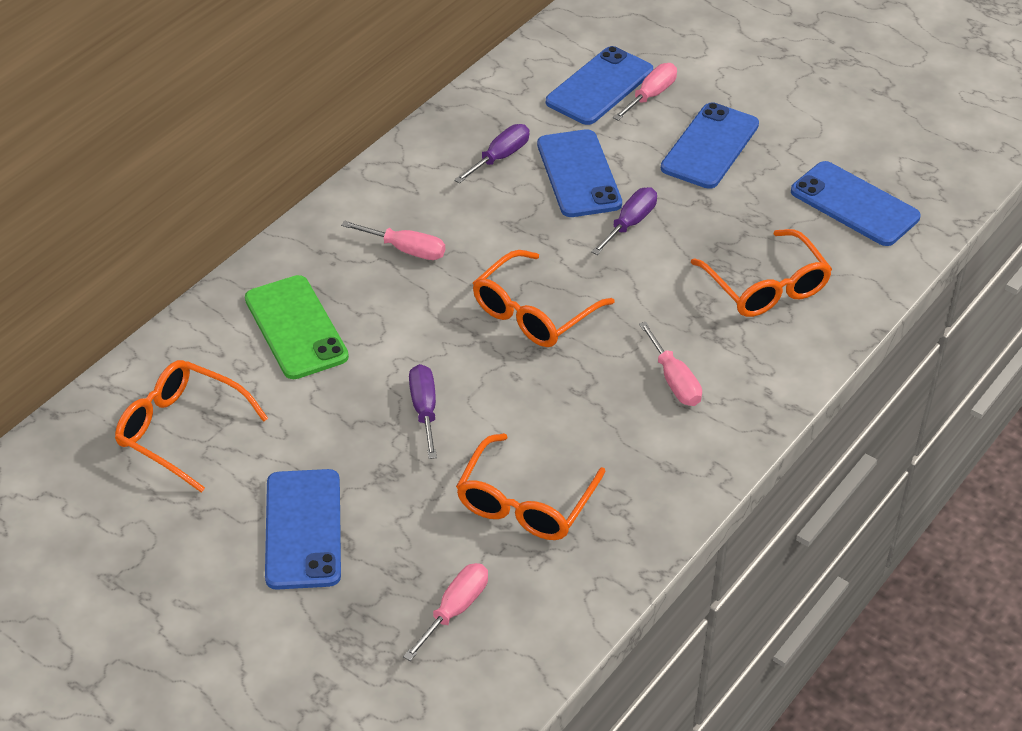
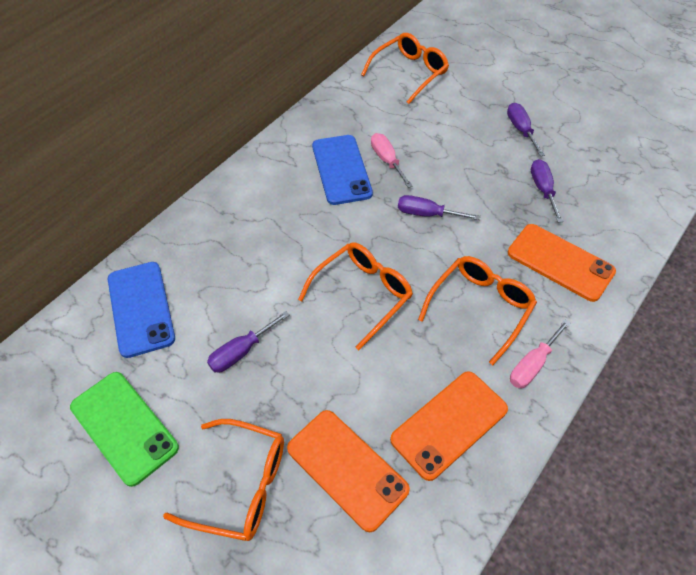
blue phone: [265,469,341,590] [537,129,622,217] [546,46,653,125] [661,102,759,189] [791,161,921,246] = 5 -> [108,262,175,358] [312,135,373,205] = 2
orange phone: none = 0 -> [287,410,410,532] [390,371,508,481] [508,224,616,302] = 3
pink screwdriver: [341,221,445,260] [403,563,488,661] [613,63,677,121] [639,322,702,406] = 4 -> [371,133,413,188] [510,319,571,388] = 2
purple screwdriver: [409,364,437,459] [454,124,529,183] [591,187,657,255] = 3 -> [207,311,290,372] [398,195,480,220] [507,103,545,156] [531,159,563,222] = 4

